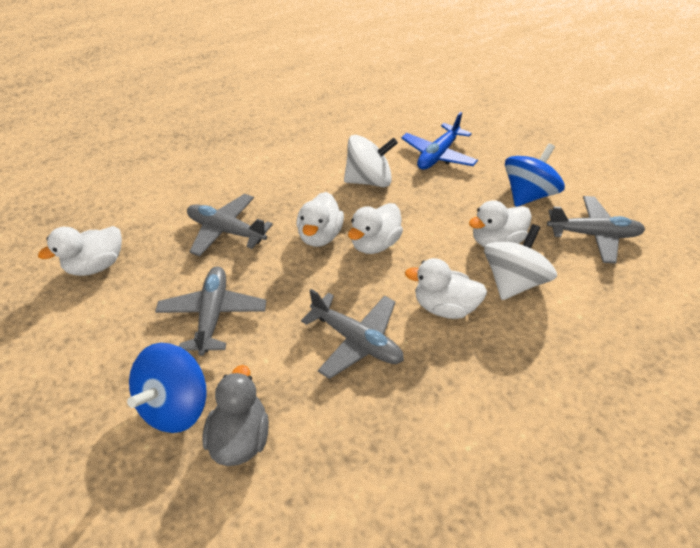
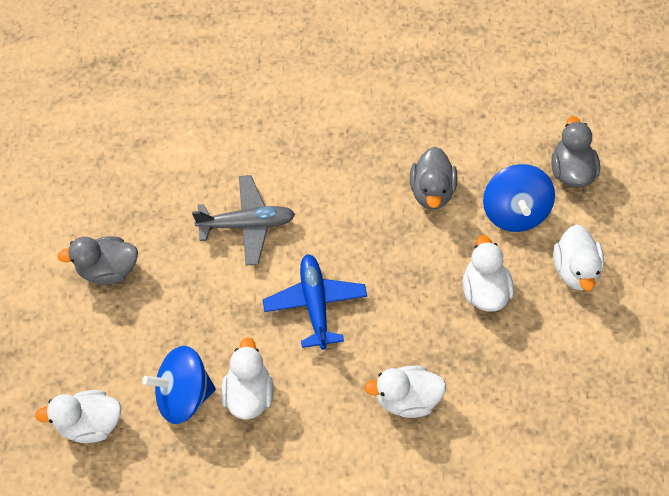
grey duck: [202,365,269,466] = 1 -> [57,236,138,285] [410,147,458,210] [551,116,600,187] = 3
grey plane: [155,266,266,356] [187,194,273,257] [301,289,404,379] [547,196,645,264] = 4 -> [192,175,295,266] = 1
white spinning top: [344,135,398,187] [484,224,557,300] = 2 -> none = 0

